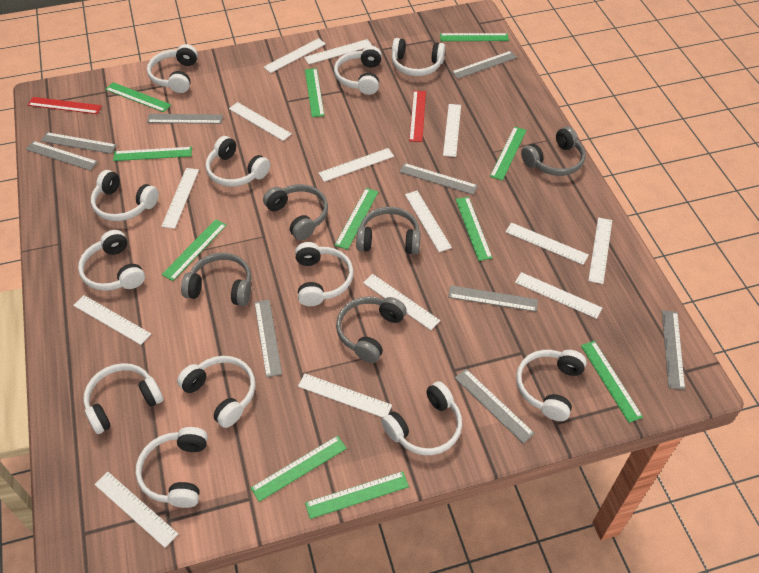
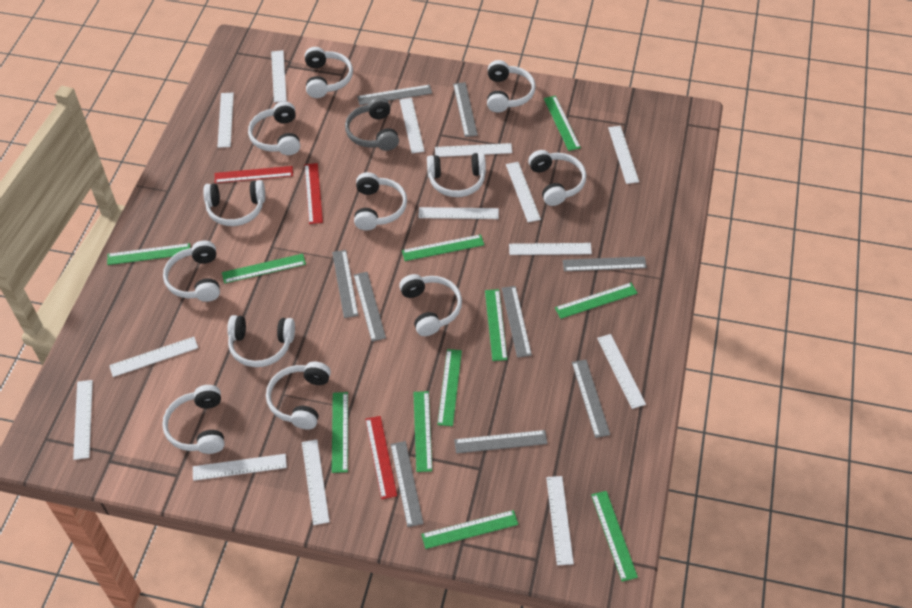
grey headphones: [181,253,251,306] [263,184,328,240] [336,296,407,363] [356,207,421,255] [521,126,586,176] = 5 -> [345,97,399,151] = 1
red ruler: [28,97,102,114] [409,91,426,142] = 2 -> [214,166,293,183] [304,163,323,224] [365,416,397,499] = 3

